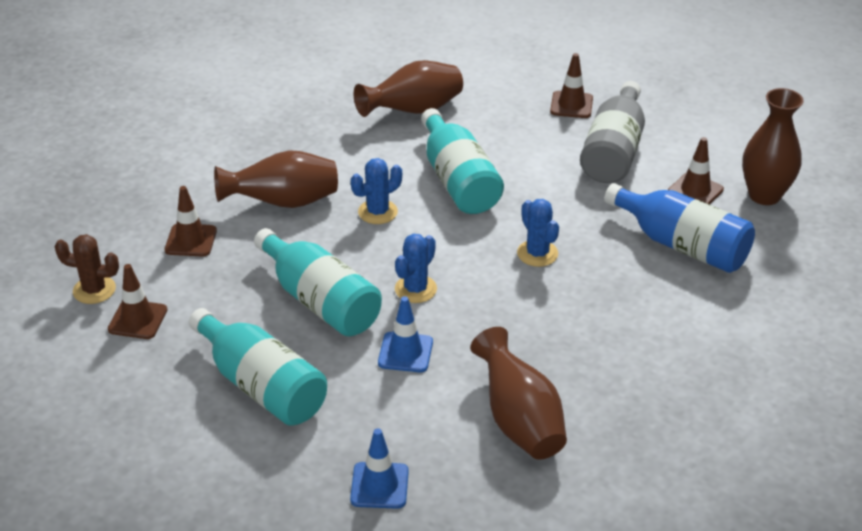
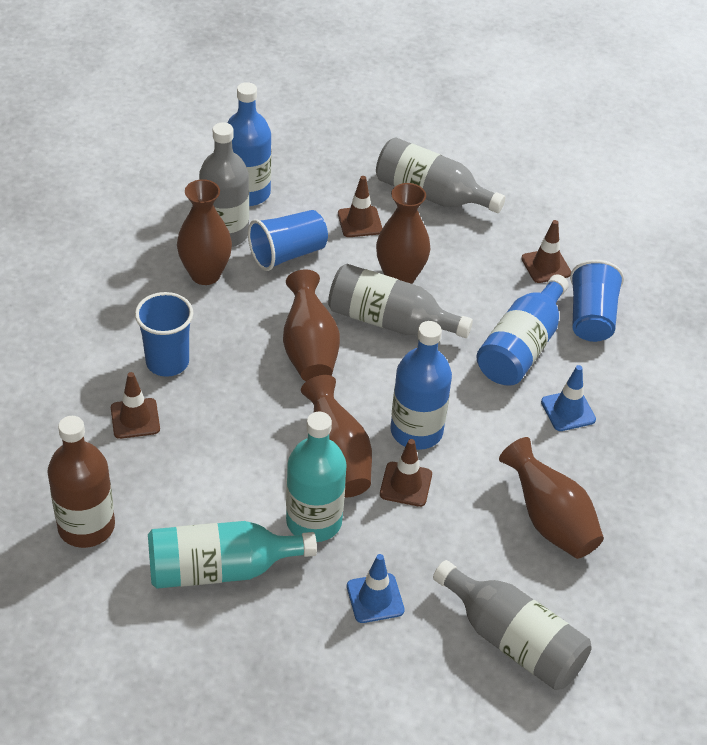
blue bottle: [604,183,755,273] = 1 -> [227,82,271,206] [390,321,452,450] [476,274,569,386] = 3
blue cactus: [351,158,402,224] [395,234,437,303] [517,199,559,267] = 3 -> none = 0
blue cup: none = 0 -> [135,292,193,377] [248,210,328,271] [570,260,624,342] = 3
brown bottle: none = 0 -> [47,416,115,548] = 1
brown cactus: [55,234,119,304] = 1 -> none = 0
brown vase: [214,150,338,208] [354,60,463,117] [470,327,567,460] [742,88,804,205] = 4 -> [177,179,232,285] [283,269,340,381] [301,375,372,497] [376,183,431,284] [499,437,604,559] = 5
grey bottle: [580,81,645,183] = 1 -> [199,122,249,247] [328,264,473,338] [376,137,505,213] [433,560,592,690] = 4
turquoise bottle: [189,308,327,426] [254,228,382,336] [421,108,504,214] = 3 -> [148,521,317,589] [286,411,347,542] = 2

